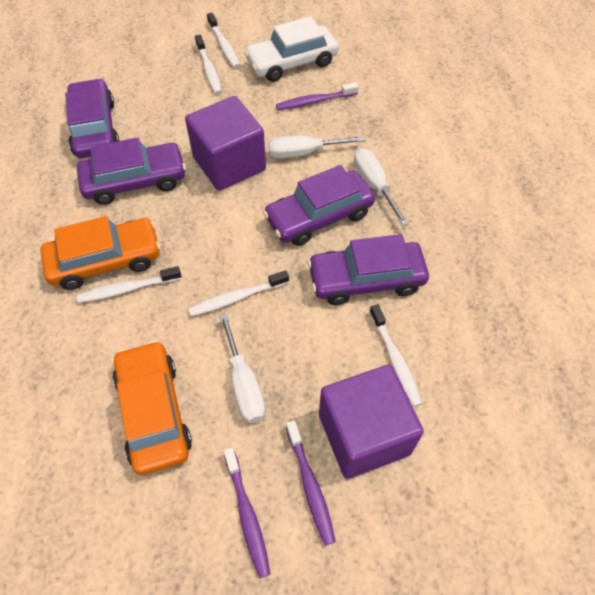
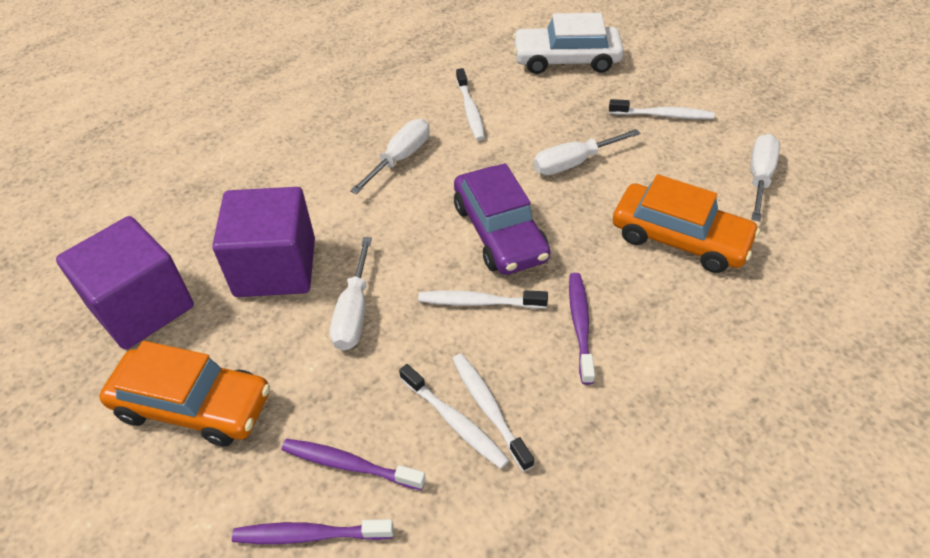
purple car: [65,78,119,158] [77,137,186,205] [263,165,375,246] [307,234,429,305] = 4 -> [454,163,550,275] = 1
white screwdriver: [219,313,265,423] [268,135,365,159] [354,148,409,226] = 3 -> [330,237,372,351] [350,119,430,194] [533,129,640,175] [750,134,780,221] = 4

